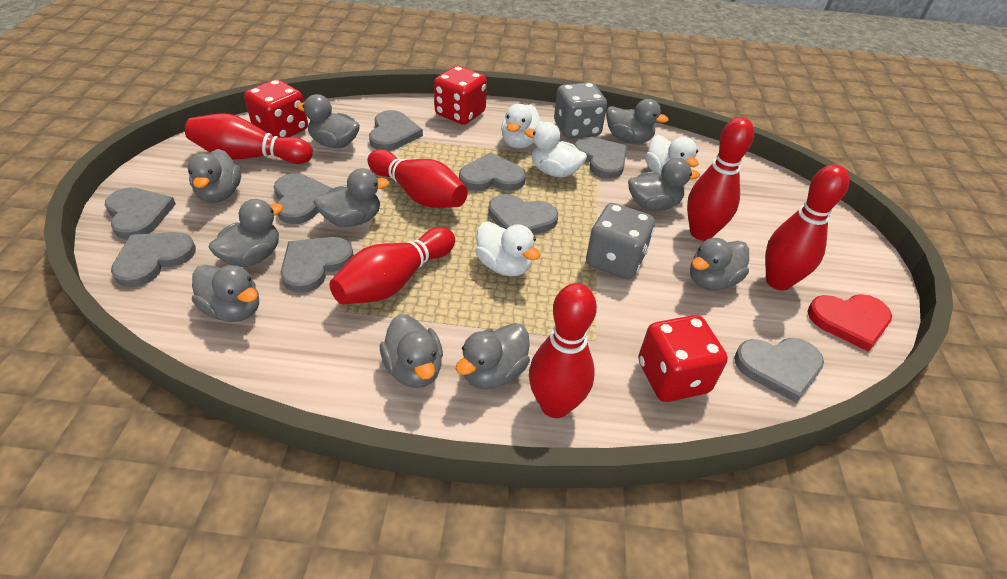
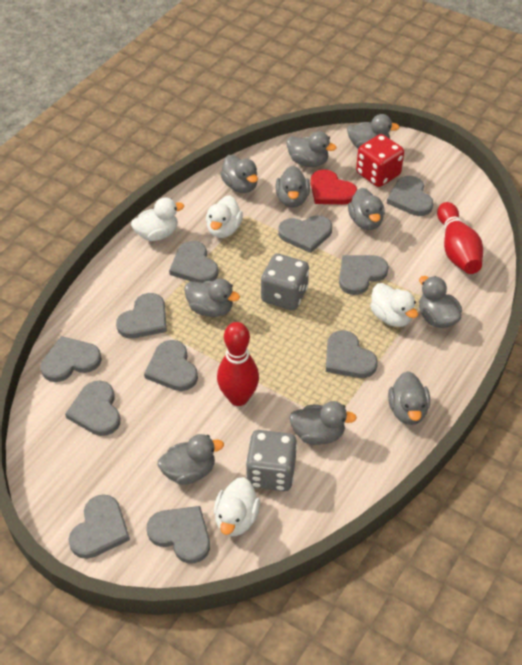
grey heart: [105,187,176,239] [111,232,196,287] [274,173,333,224] [281,237,354,293] [369,110,423,151] [459,152,526,191] [488,194,558,235] [574,137,627,179] [734,338,824,403] = 9 -> [40,336,102,382] [65,381,120,436] [69,494,130,559] [116,293,167,338] [144,340,198,391] [146,506,210,564] [169,241,219,283] [278,216,332,253] [326,330,378,378] [339,255,389,295] [387,176,434,216] = 11
red bowling pin: [185,113,313,164] [330,227,455,305] [367,149,468,208] [529,283,597,418] [687,117,754,241] [765,164,850,291] = 6 -> [217,322,259,406] [437,202,483,274] = 2
red dice: [244,79,308,138] [434,66,487,125] [638,315,728,402] = 3 -> [356,134,404,187] = 1

